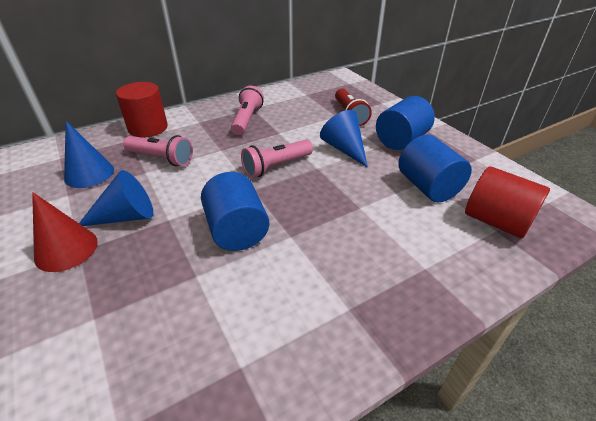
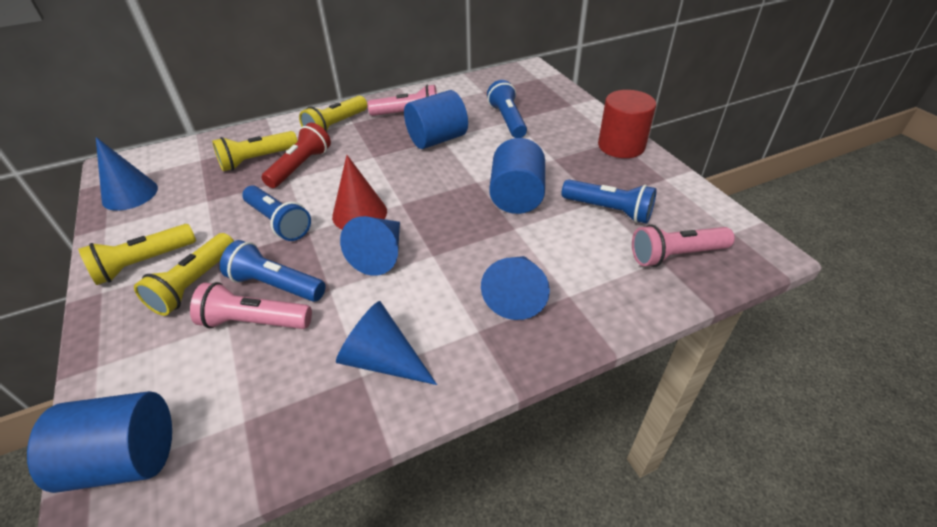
blue cone: [64,121,114,188] [79,170,153,226] [320,110,368,167] = 3 -> [96,137,158,211] [336,301,437,385] [340,216,400,276] [481,256,550,320] = 4
blue flashlight: none = 0 -> [220,240,326,302] [242,185,311,241] [487,80,527,138] [562,179,656,224] = 4
red cylinder: [116,82,168,138] [465,166,550,239] = 2 -> [598,90,656,158] = 1
yellow flashlight: none = 0 -> [78,224,196,285] [134,233,234,316] [212,131,298,171] [299,96,367,132] = 4

